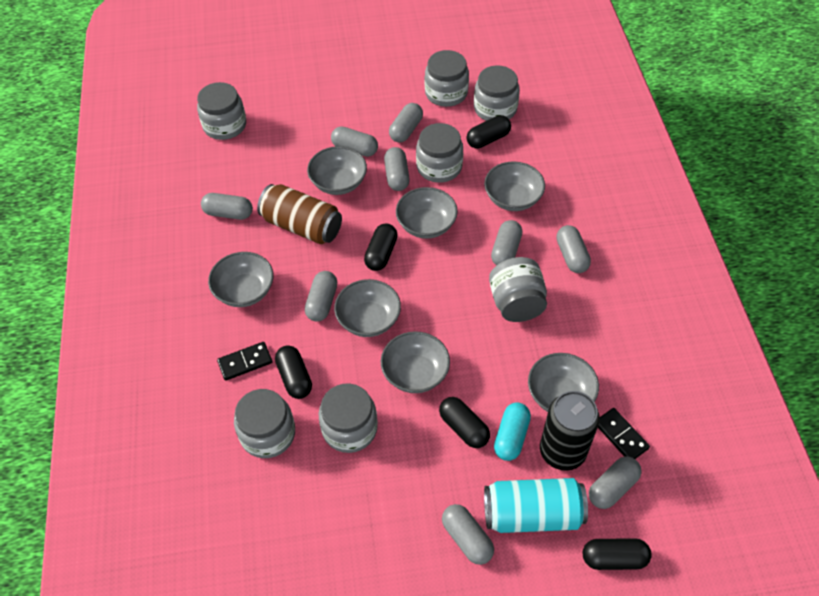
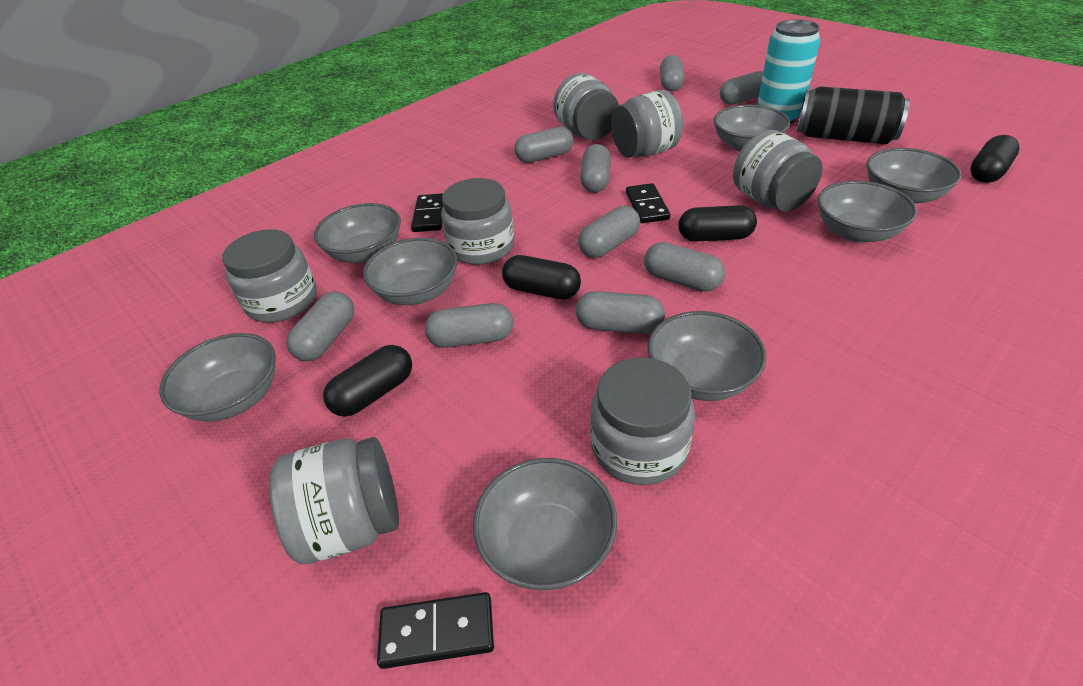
black capsule: [275,346,312,399] [364,223,398,271] [439,397,490,448] [467,115,511,149] [583,538,652,570] = 5 -> [323,345,412,417] [502,255,581,300] [678,205,757,242] [970,135,1019,183] = 4
black domino: [217,342,272,381] [598,408,650,459] = 2 -> [377,592,494,669] [411,193,443,232] [626,183,670,223] = 3
brown can: [257,184,342,244] = 1 -> none = 0
grey bowl: [208,252,274,307] [307,146,367,195] [334,279,401,337] [381,331,450,393] [396,187,458,239] [484,161,545,211] [528,353,599,412] = 7 -> [159,333,276,422] [314,203,401,263] [363,238,458,305] [473,458,617,590] [648,311,766,401] [714,105,790,152] [818,181,917,243] [867,148,962,204] = 8
turquoise capsule: [494,402,531,461] = 1 -> none = 0

